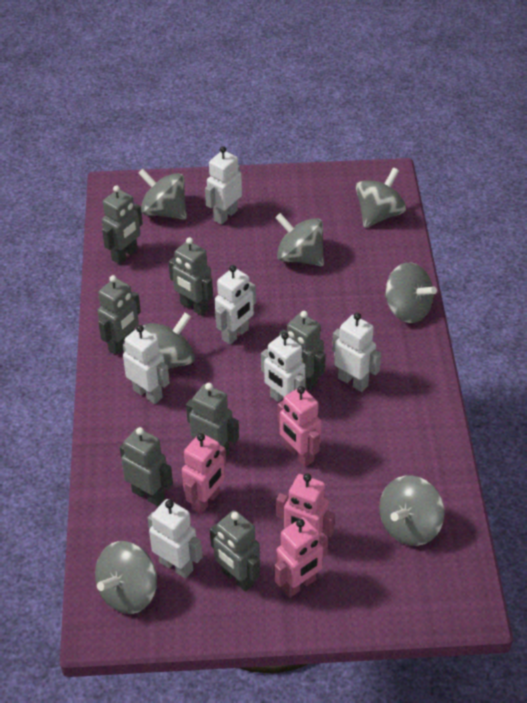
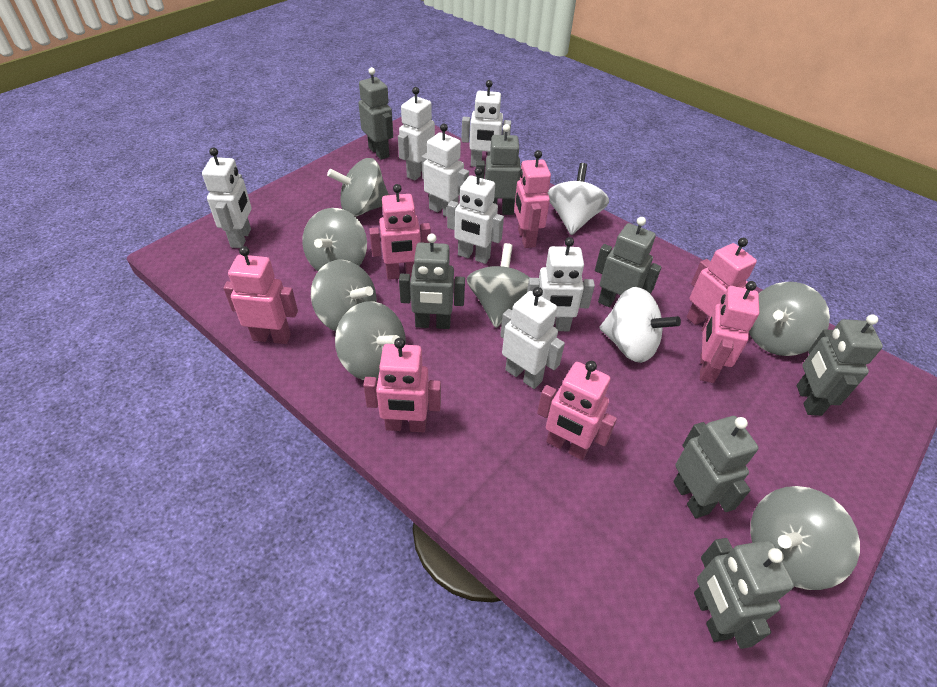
pink robot: [182,433,226,514] [275,517,328,598] [276,473,335,537] [278,386,322,467] = 4 -> [223,246,298,344] [363,338,441,432] [369,184,431,280] [514,150,551,248] [537,361,617,460] [687,238,757,332] [700,281,759,383] = 7
white robot: [123,325,170,404] [148,499,202,579] [205,146,242,224] [215,265,256,345] [261,332,306,402] [332,313,381,392] = 6 -> [202,148,252,248] [398,87,435,180] [422,124,469,217] [447,167,504,264] [461,80,511,167] [500,287,565,389] [527,237,595,331] = 7
white spinning top: none = 0 -> [547,163,609,235] [600,287,681,363] = 2

